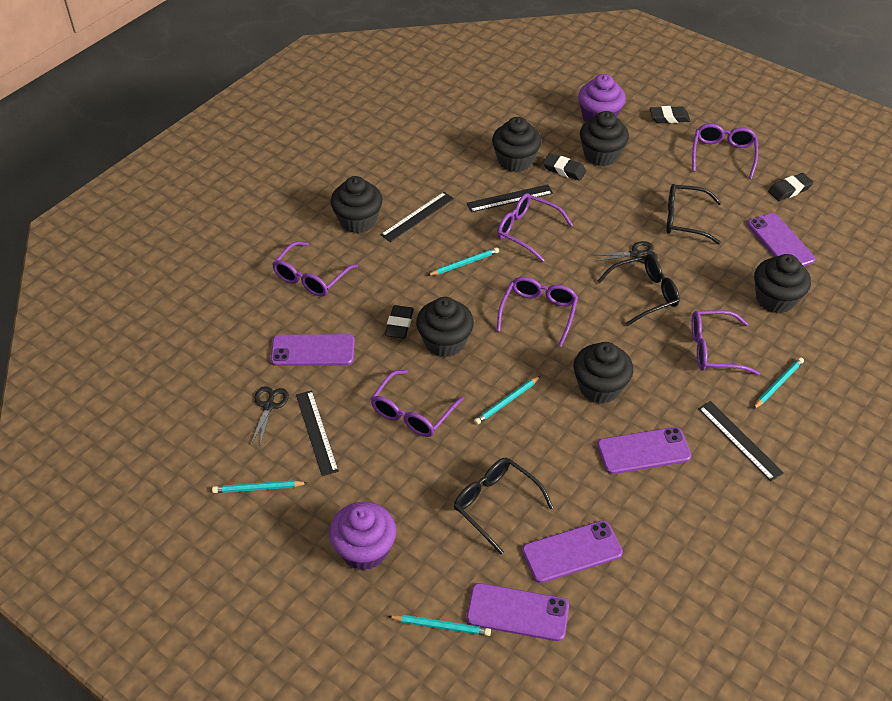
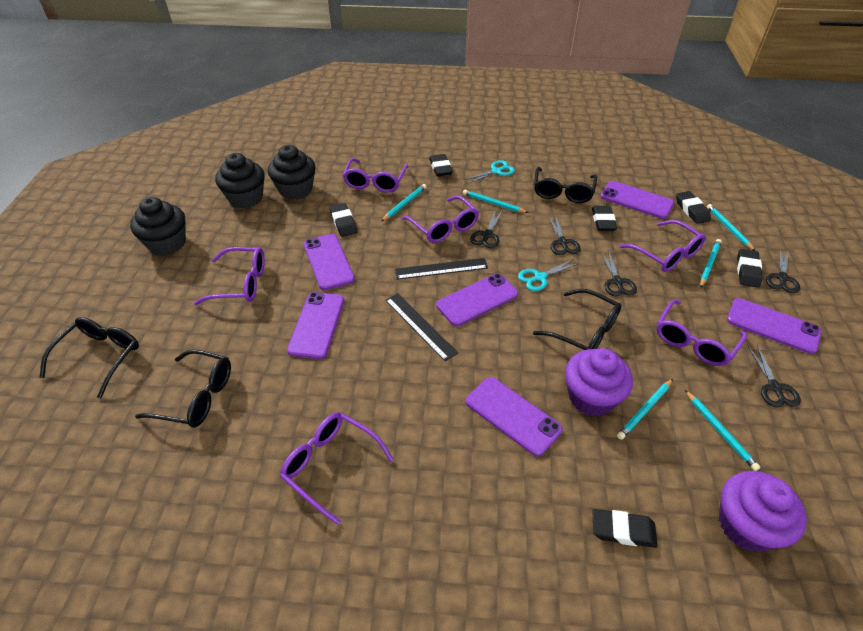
black cupcake: [331,176,383,233] [416,297,474,357] [492,117,541,172] [574,342,633,404] [580,111,629,166] [754,254,811,313] = 6 -> [130,197,186,255] [215,153,265,208] [268,145,316,200] = 3
black eraser: [385,305,414,339] [543,153,586,181] [650,106,690,123] [768,173,813,201] = 4 -> [330,203,357,237] [429,154,453,176] [592,206,617,231] [592,509,658,548] [676,191,711,224] [737,249,762,288] = 6
black glasses: [454,458,554,554] [597,254,680,326] [666,184,721,244] = 3 -> [39,317,139,398] [135,350,231,428] [533,289,621,350] [534,167,597,203] = 4
black ruler: [296,390,339,476] [380,192,454,242] [467,185,553,212] [698,401,784,481] = 4 -> [385,293,458,361] [395,258,488,280] = 2
black scissors: [251,386,289,445] [594,241,658,263] = 2 -> [470,210,503,248] [548,215,581,255] [600,250,637,296] [748,345,801,408] [766,250,800,293] = 5
purple phone: [271,334,355,366] [467,583,569,641] [522,520,623,583] [597,427,692,474] [747,213,815,266] = 5 -> [287,292,344,359] [303,234,355,290] [436,273,518,326] [466,377,563,456] [600,181,674,219] [727,298,821,354] = 6
turquoise pencil: [212,480,307,493] [388,615,491,636] [427,247,499,276] [474,376,541,425] [753,357,804,409] = 5 -> [381,184,426,222] [463,190,528,213] [617,379,673,440] [685,390,760,471] [700,239,722,288] [707,204,755,251] = 6
turquoise scissors: none = 0 -> [464,160,515,184] [518,260,579,291] = 2

